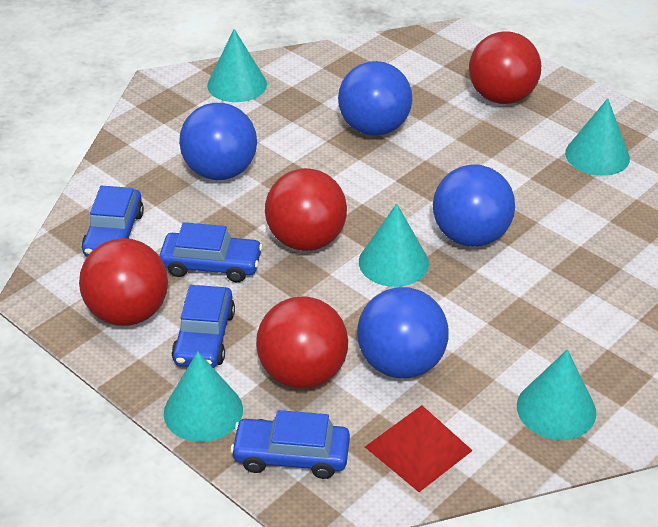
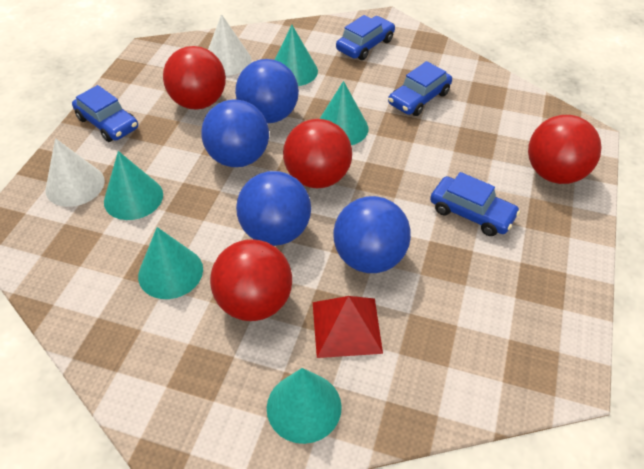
white cone: none = 0 -> [46,138,105,207] [208,14,252,76] = 2

